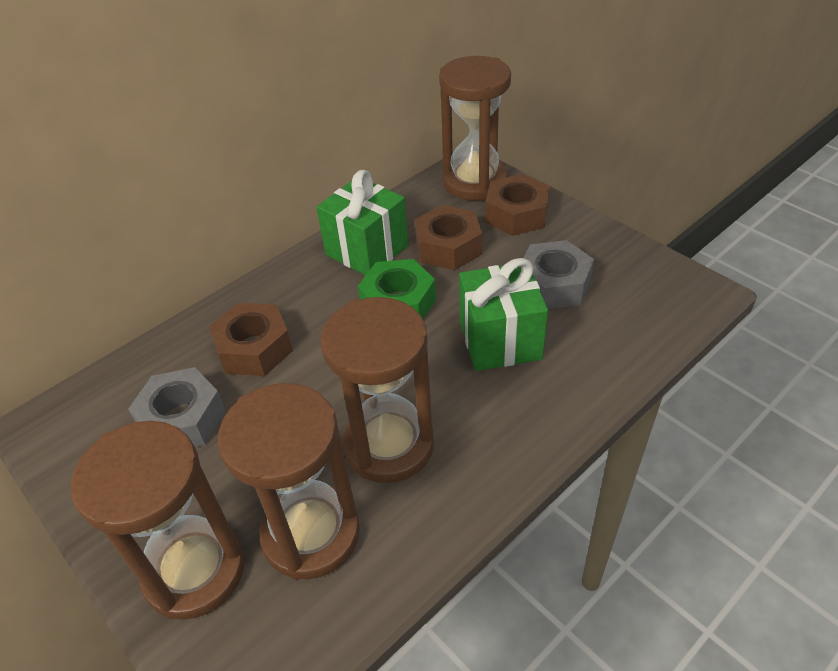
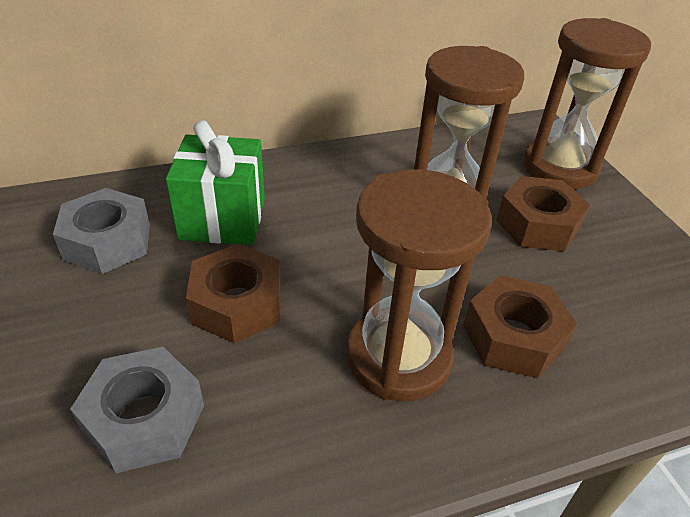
brown hourglass: [71,421,245,620] [218,383,360,580] [320,297,434,483] [439,56,511,200] = 4 -> [346,169,492,401] [414,46,524,209] [523,18,651,189] = 3
green gift: [317,170,409,275] [459,258,548,371] = 2 -> [166,120,265,245] = 1
green nut: [358,259,436,319] = 1 -> none = 0

